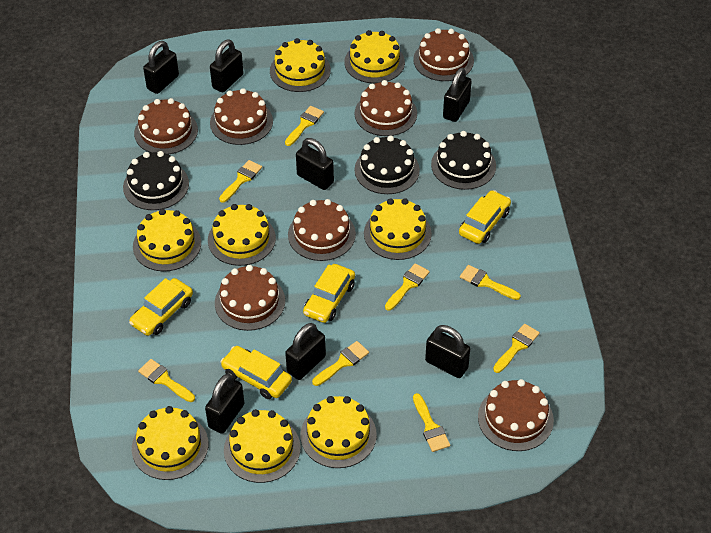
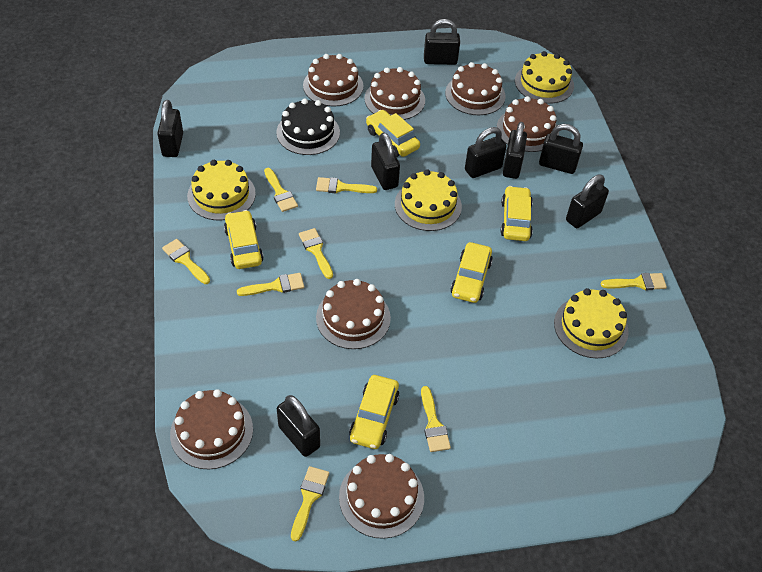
black cake: [123,151,189,210] [354,136,420,194] [431,131,496,190] = 3 -> [276,99,340,155] = 1
black padlock: [143,41,179,94] [205,374,244,434] [210,39,244,92] [285,323,326,380] [296,138,334,190] [425,325,470,378] [443,67,472,122] = 7 -> [157,100,183,157] [277,395,320,457] [371,132,400,190] [424,19,460,65] [465,127,507,178] [503,122,527,179] [539,124,583,174] [566,175,609,228] = 8
yellow cake: [132,406,208,480] [133,209,201,271] [208,204,276,266] [224,409,301,483] [270,38,331,92] [301,396,377,468] [344,30,405,83] [364,198,432,260] = 8 -> [187,160,256,221] [395,169,462,231] [515,51,574,104] [554,288,629,358] = 4
yellow car: [129,278,193,336] [221,346,292,399] [303,264,355,323] [459,190,511,244] = 4 -> [224,210,264,269] [349,375,399,449] [366,110,420,157] [450,242,493,303] [500,186,533,241] = 5

